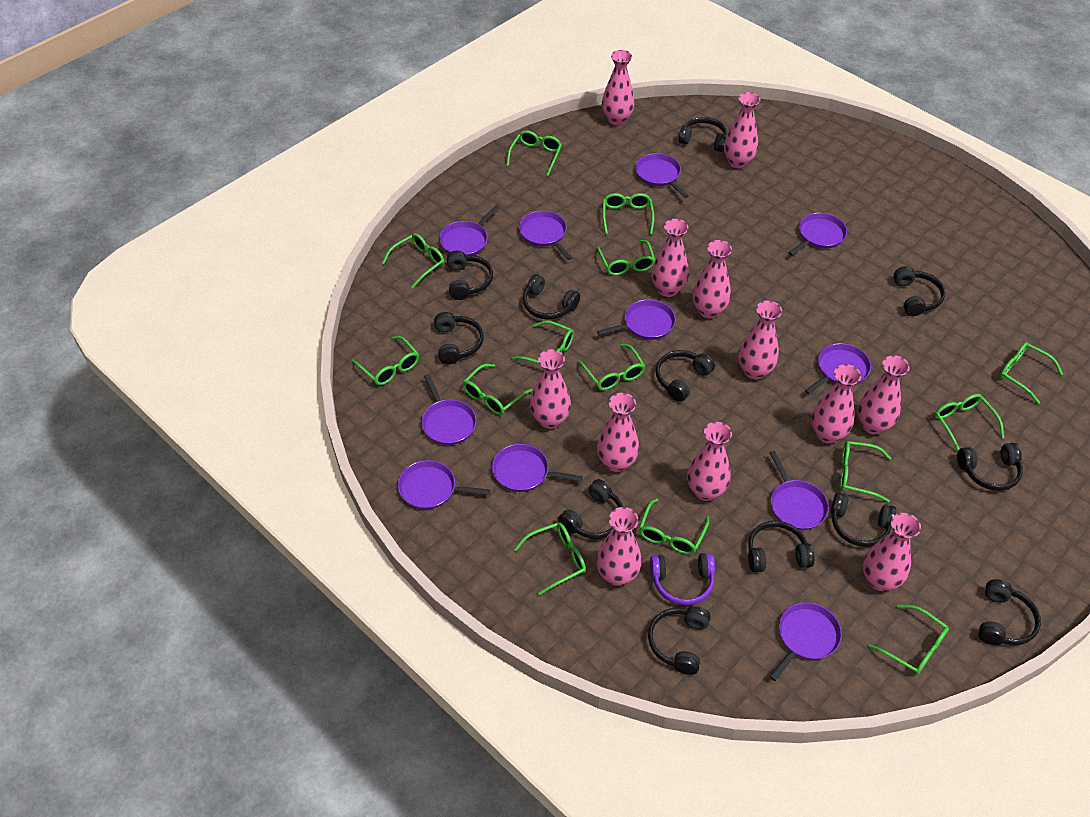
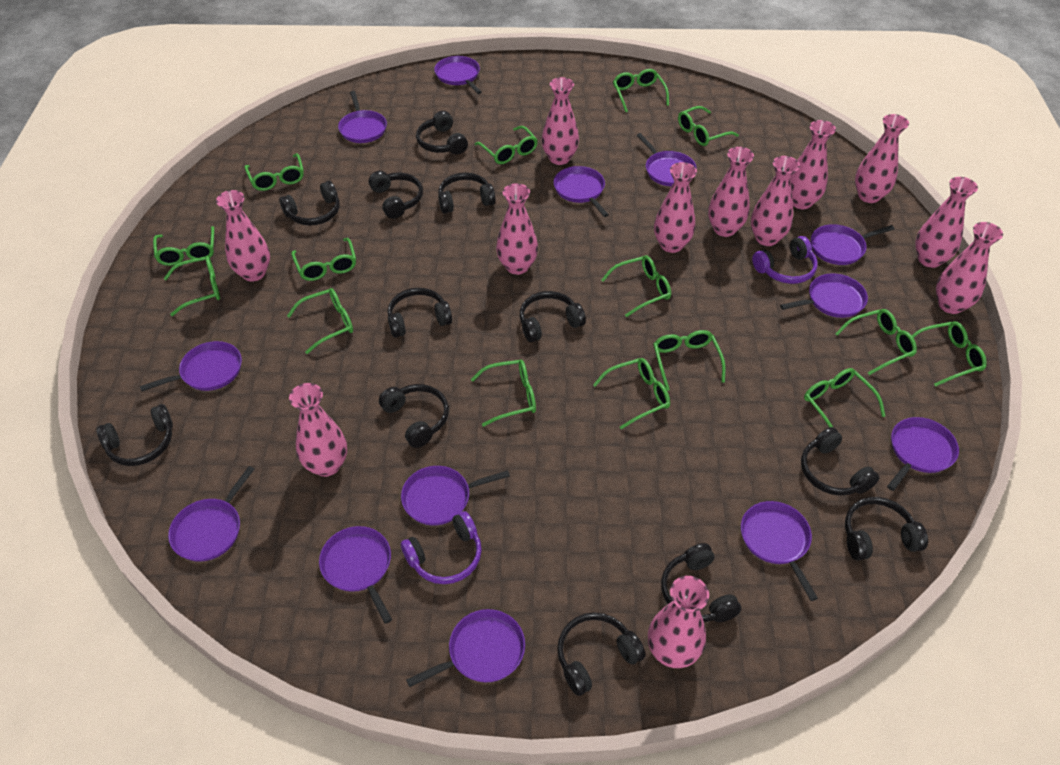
green glasses: [352,336,419,385] [382,233,444,288] [463,364,533,415] [506,130,562,176] [512,321,574,364] [514,523,586,595] [577,344,645,390] [597,240,655,276] [603,193,654,235] [639,498,709,555] [840,441,891,503] [868,605,949,675] [934,394,1004,451] [1000,342,1063,404] = 14 -> [153,226,214,266] [164,255,220,316] [245,153,304,191] [287,288,353,354] [291,238,356,281] [471,360,536,427] [475,126,538,164] [593,358,670,429] [601,256,671,317] [613,69,669,112] [653,330,725,391] [678,106,739,146] [804,368,885,428] [835,309,917,375] [912,321,987,387] = 15
purple headphones: [650,553,715,605] = 1 -> [401,511,482,584] [752,236,818,284] = 2
purple pan: [398,460,490,509] [421,374,476,445] [439,205,500,255] [492,444,583,492] [519,211,572,260] [597,299,676,340] [635,153,689,198] [770,451,829,530] [770,602,842,681] [788,213,847,255] [805,343,871,394] = 11 -> [140,341,242,391] [168,466,254,562] [319,526,392,624] [338,91,387,143] [401,466,510,526] [406,609,525,687] [434,56,482,94] [554,166,609,217] [636,133,696,186] [741,501,818,601] [780,273,868,318] [811,224,895,265] [887,417,959,491] = 13

